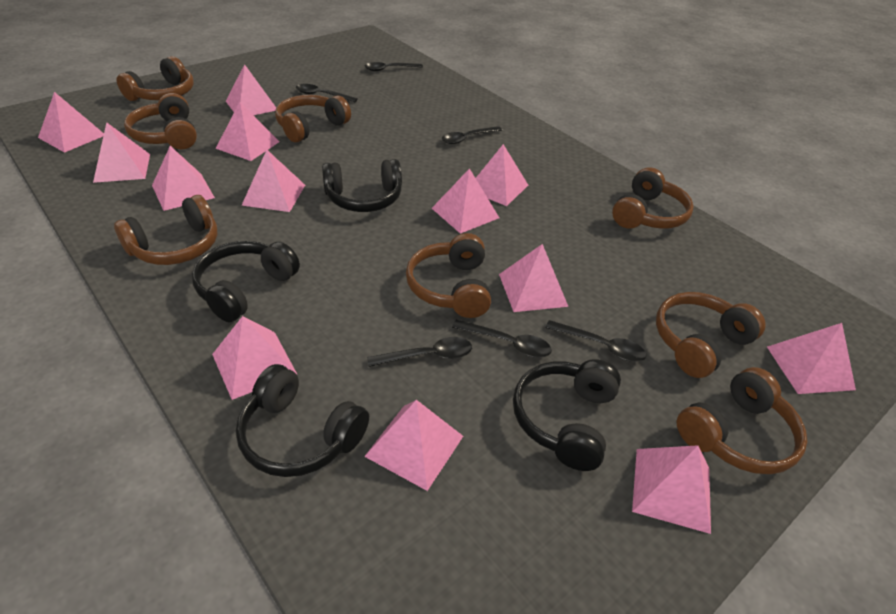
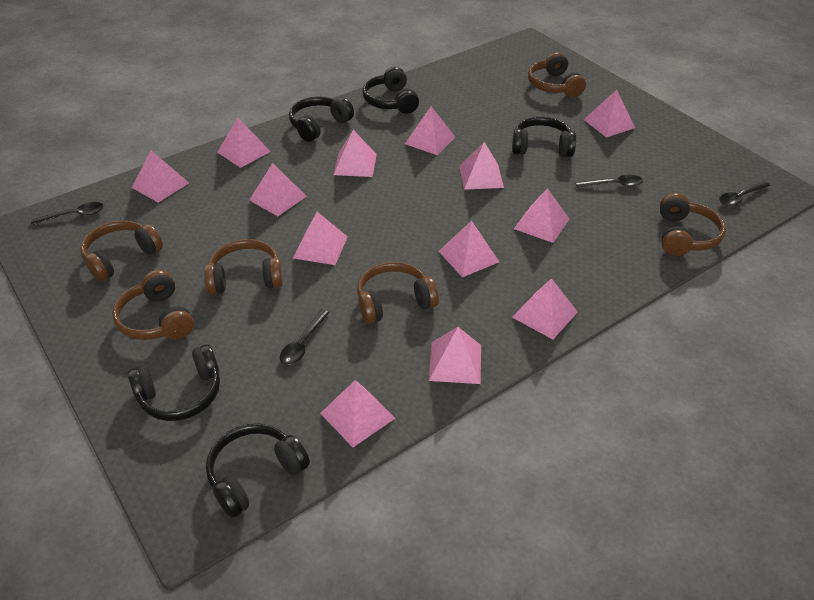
black headphones: [192,241,300,322] [236,364,369,477] [322,159,402,212] [513,359,621,471] = 4 -> [127,344,220,421] [206,424,310,518] [289,97,354,142] [362,67,419,114] [512,116,576,157] = 5
black spoon: [296,84,358,102] [365,62,423,71] [367,337,472,367] [442,126,502,144] [452,320,552,358] [545,320,646,362] = 6 -> [31,202,104,225] [280,309,329,365] [576,175,643,188] [719,181,770,206] = 4
brown headphones: [114,195,218,265] [116,56,194,101] [124,93,197,149] [275,95,351,142] [406,233,491,318] [612,167,694,229] [656,292,766,378] [677,367,807,474] = 8 -> [80,220,163,282] [112,270,194,340] [204,239,283,294] [357,262,439,324] [528,52,586,97] [660,193,726,256] = 6

